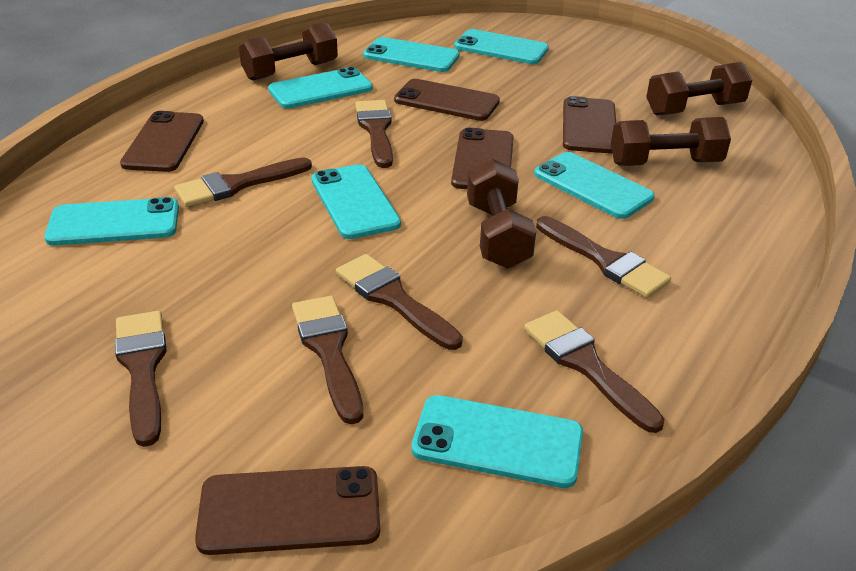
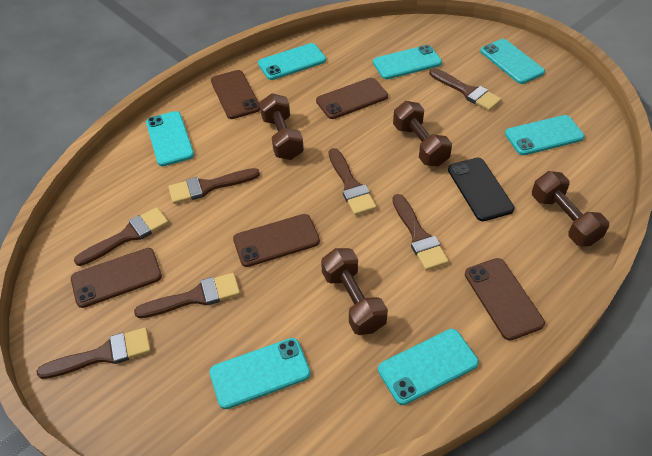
black phone: none = 0 -> [448,158,515,221] = 1

